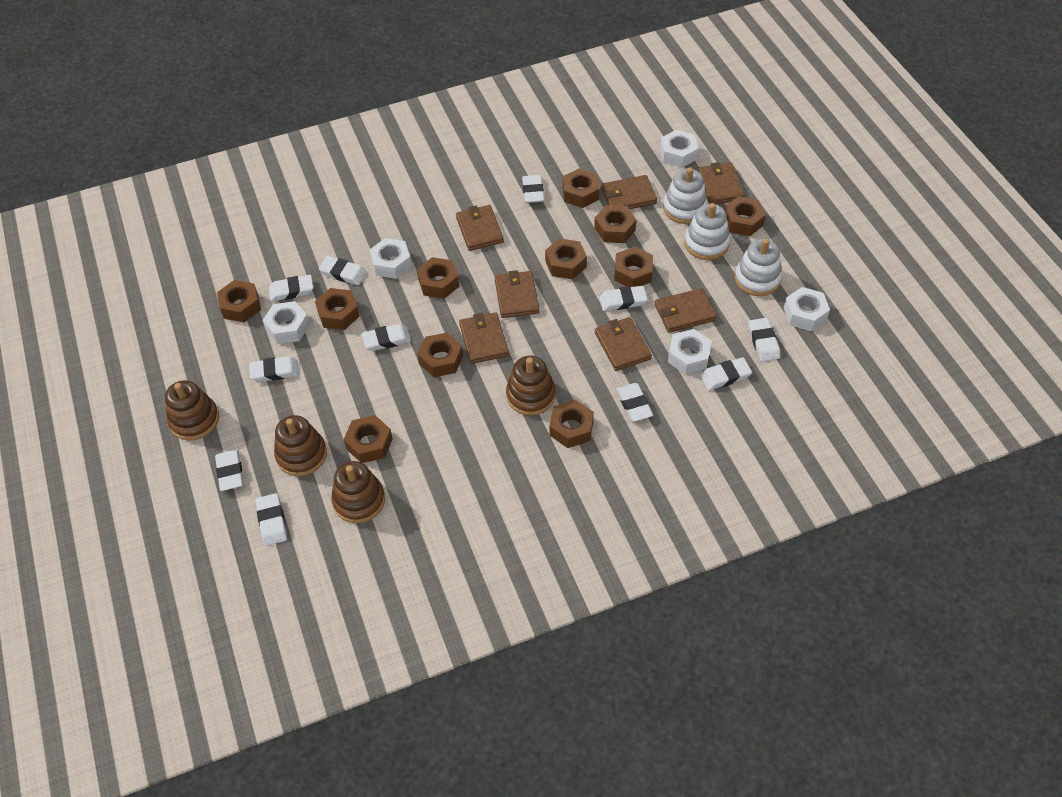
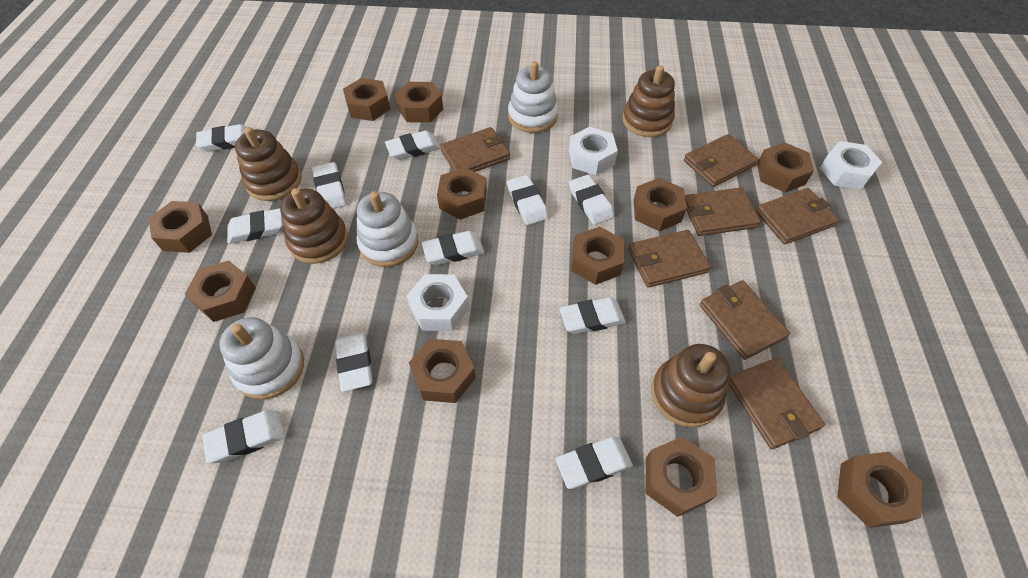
white nut: [263,301,310,344] [370,238,412,279] [660,130,698,168] [668,329,712,374] [784,287,830,331] = 5 -> [407,274,469,331] [569,127,618,175] [820,141,882,190] = 3

